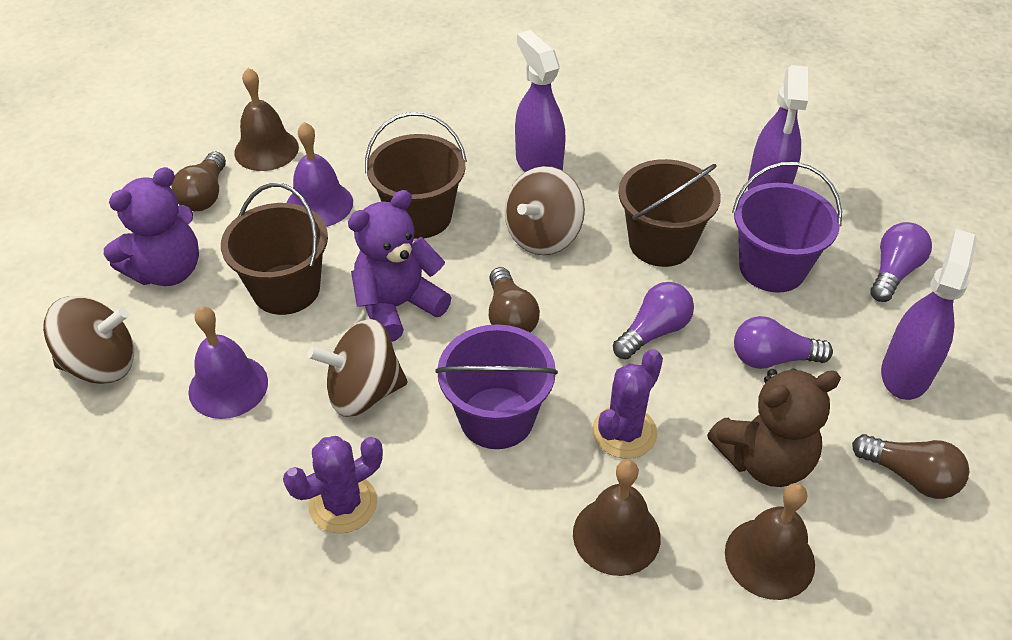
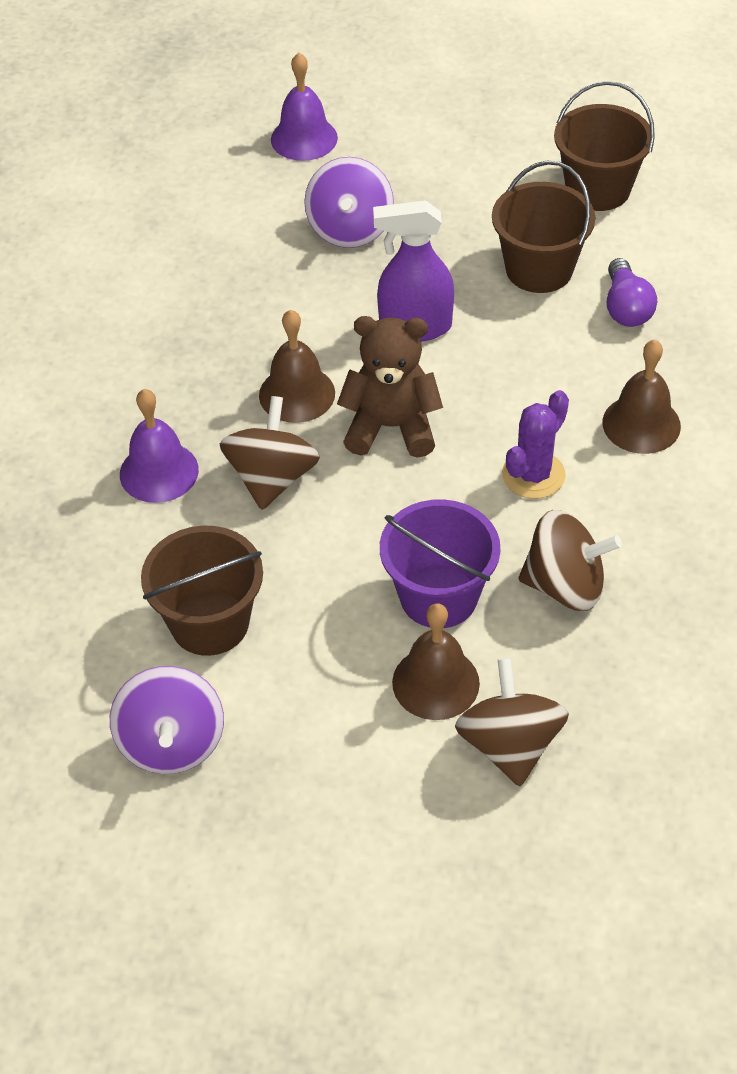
brown light bulb: [171,152,226,211] [489,267,540,333] [852,434,969,499] = 3 -> none = 0
purple bucket: [435,324,558,449] [732,162,842,293] = 2 -> [380,499,500,628] = 1
purple cactus: [283,436,383,534] [592,349,663,459] = 2 -> [502,390,569,499] = 1
purple light bulb: [613,282,694,359] [734,316,833,369] [870,222,932,302] = 3 -> [607,258,657,327] = 1
purple spinning top: none = 0 -> [110,666,224,774] [304,157,394,248] = 2
purple spray bottle: [515,30,566,172] [748,65,808,190] [881,229,977,400] = 3 -> [373,200,454,342] = 1
purple teddy bear: [104,167,199,286] [348,190,451,342] = 2 -> none = 0

